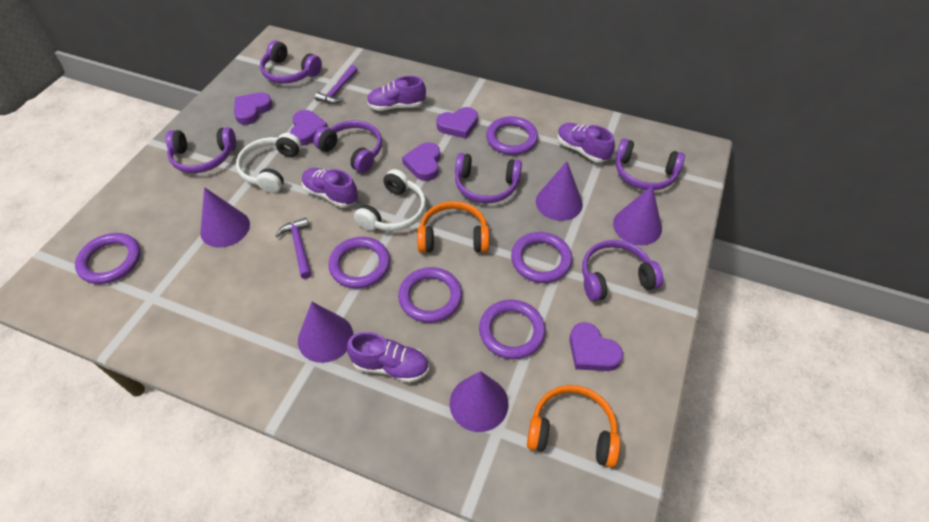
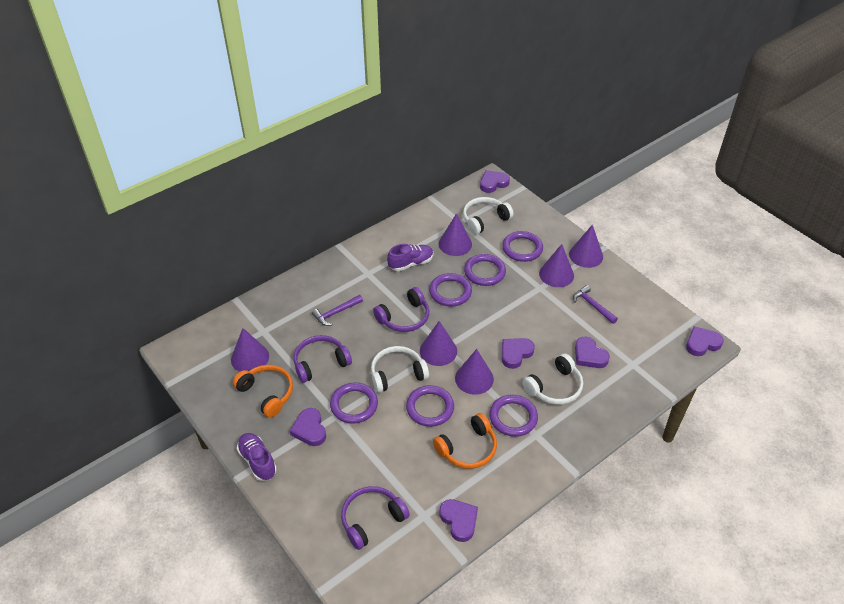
purple cone: [200,187,250,248] [298,302,353,363] [450,371,508,432] [536,161,583,221] [613,185,662,245] = 5 -> [231,328,269,372] [420,321,457,366] [439,213,472,256] [455,349,494,395] [539,244,574,287] [569,225,603,268] = 6
purple headphones: [166,127,236,173] [260,40,322,83] [314,120,382,173] [455,153,522,203] [582,240,663,301] [616,138,685,190] = 6 -> [294,335,352,383] [341,486,410,550] [373,287,429,332] = 3
purple heart: [234,92,273,125] [290,110,328,146] [402,142,440,181] [436,107,478,139] [569,322,623,371] = 5 -> [290,408,326,446] [439,499,478,542] [480,170,510,193] [502,338,535,369] [575,337,610,368] [686,326,724,356] = 6
purple shoe: [302,168,358,208] [347,332,429,383] [367,76,426,111] [557,123,615,163] = 4 -> [237,433,277,481] [387,244,433,271] = 2
white headphones: [236,133,301,193] [354,169,426,231] = 2 -> [371,346,429,393] [463,197,514,235] [523,354,583,405] = 3

